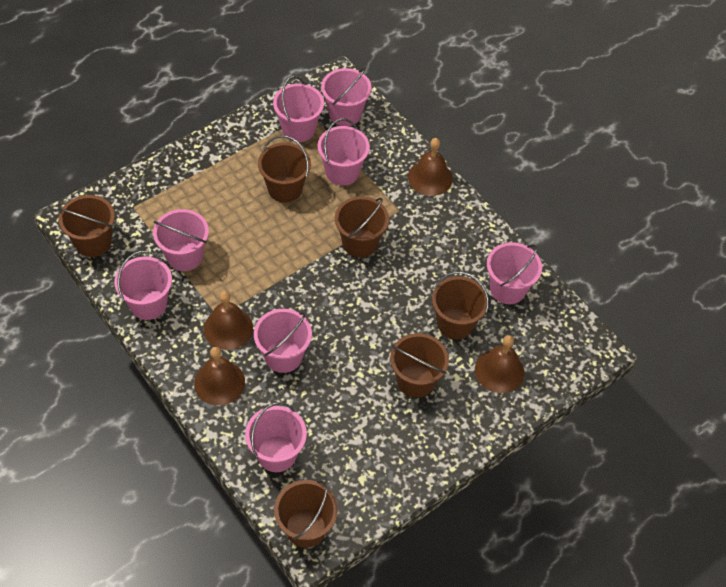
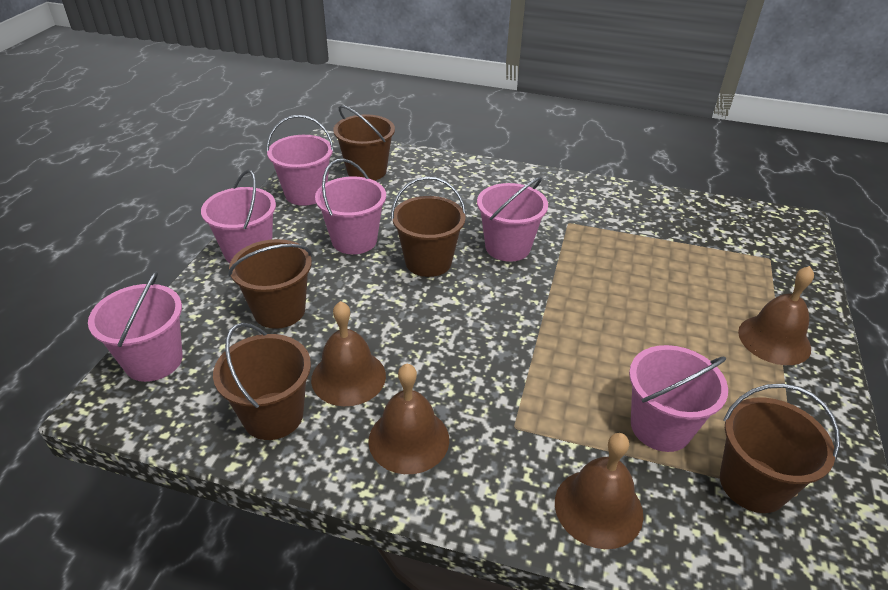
brown bucket: [58,195,115,257] [258,135,311,203] [274,480,338,548] [335,196,389,258] [390,333,449,398] [432,272,489,339] = 6 -> [213,323,311,440] [228,239,312,329] [333,105,395,181] [391,177,466,277] [720,383,840,513] = 5
pink bucket: [114,251,172,320] [153,209,209,271] [245,402,307,472] [254,309,312,373] [273,76,324,142] [317,118,370,186] [321,68,372,126] [487,242,542,304] = 8 -> [88,271,183,382] [201,170,276,263] [266,115,334,206] [315,159,386,254] [477,177,548,262] [629,345,728,452] = 6

